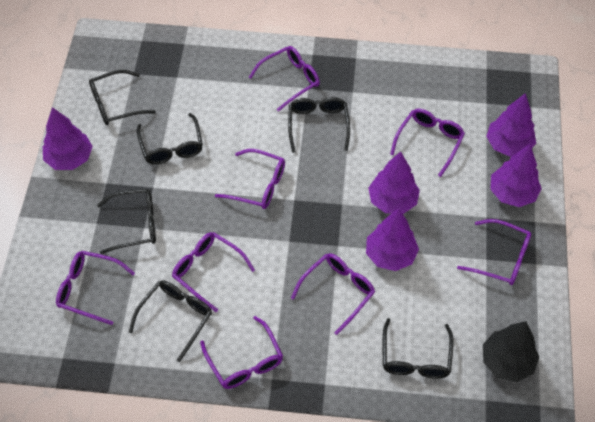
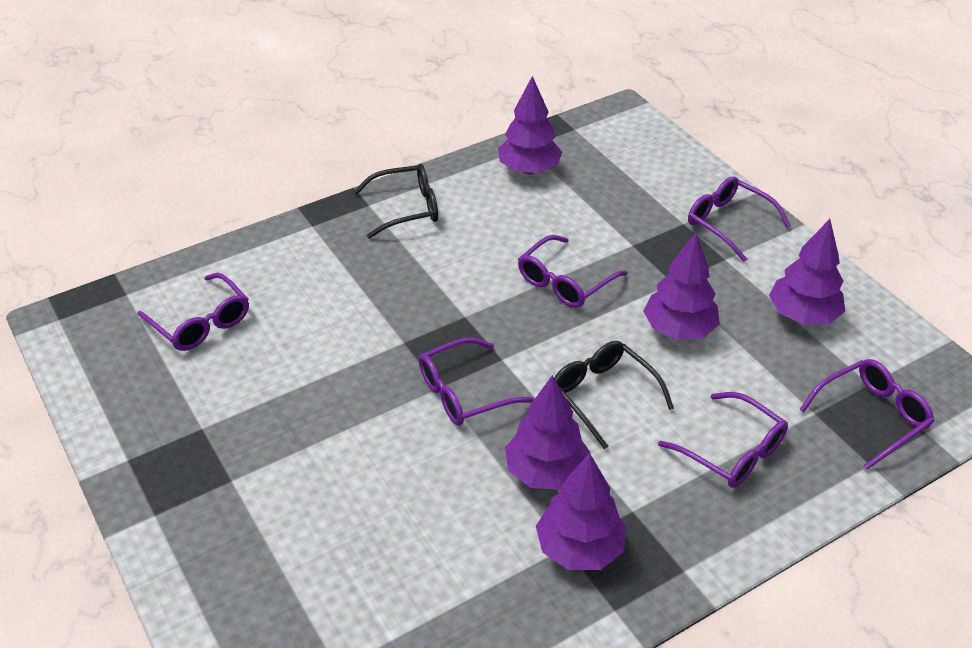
black glasses: [89,70,156,125] [97,189,156,254] [129,280,212,362] [136,113,203,164] [288,97,350,153] [383,318,454,379] = 6 -> [353,164,438,239] [554,341,674,449] = 2
black tree: [483,321,539,382] = 1 -> none = 0
purple glasses: [56,251,135,325] [172,232,255,312] [200,316,283,389] [215,149,285,209] [249,46,320,112] [291,253,375,335] [390,109,465,177] [457,219,531,285] = 8 -> [137,273,249,351] [419,338,534,426] [518,235,628,308] [658,392,788,488] [688,176,791,262] [799,359,934,470] = 6

